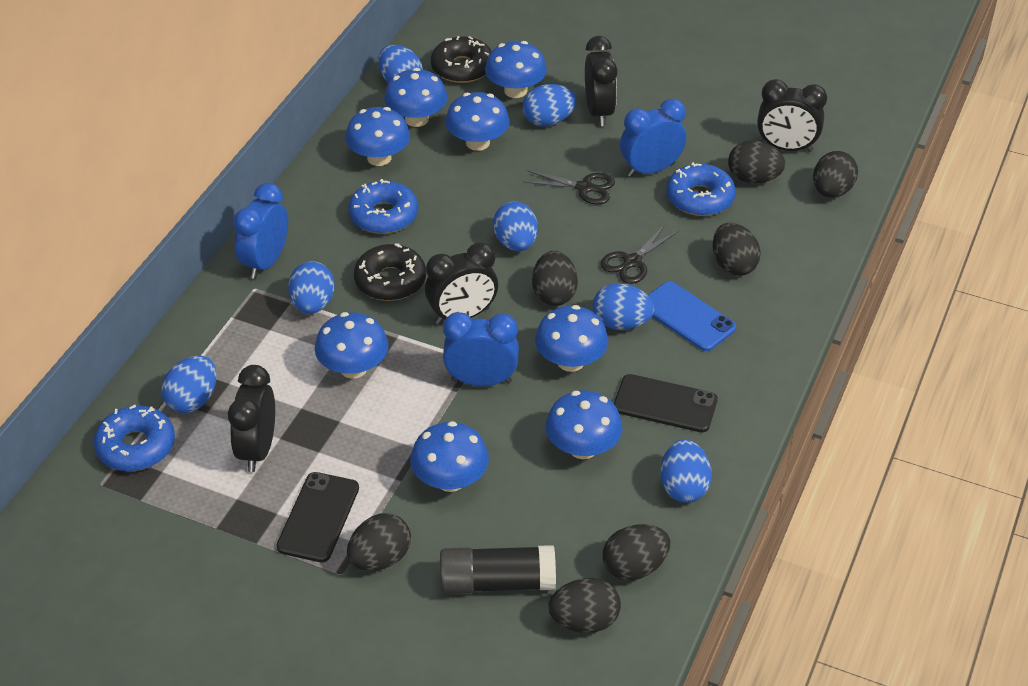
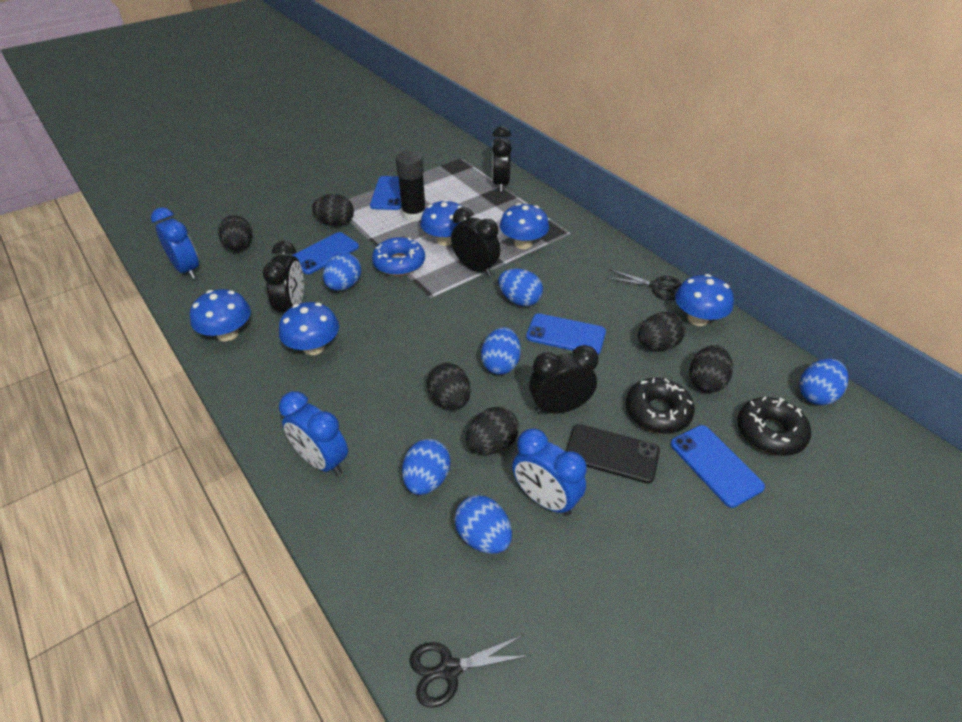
black egg: [347,513,411,571] [532,251,578,306] [548,578,621,633] [603,524,670,581] [713,223,761,276] [728,140,785,183] [813,151,858,198] = 7 -> [218,216,252,251] [312,194,354,226] [427,363,471,410] [466,407,519,455] [638,312,685,351] [689,345,733,393] = 6
black phone: [276,472,359,562] [614,374,718,432] = 2 -> [565,424,660,483] = 1
blue donut: [94,405,175,471] [348,179,418,234] [666,162,736,216] = 3 -> [372,237,425,276] = 1
blue egg: [161,356,217,413] [288,261,335,314] [378,45,423,83] [493,201,538,251] [523,84,577,126] [593,283,654,330] [660,439,712,503] = 7 -> [323,253,361,291] [402,439,450,495] [454,495,512,554] [481,327,521,375] [498,268,543,306] [799,358,848,405] = 6
blue mushroom: [315,312,389,379] [345,107,410,166] [384,68,448,127] [411,421,489,492] [445,92,510,151] [485,41,547,98] [535,305,608,372] [545,390,623,459] = 8 -> [190,289,251,341] [279,302,339,355] [420,199,462,246] [500,203,549,249] [675,274,734,326] = 5
blue phone: [648,281,736,351] = 1 -> [291,232,359,274] [370,176,402,210] [526,313,606,354] [670,425,765,508] = 4

